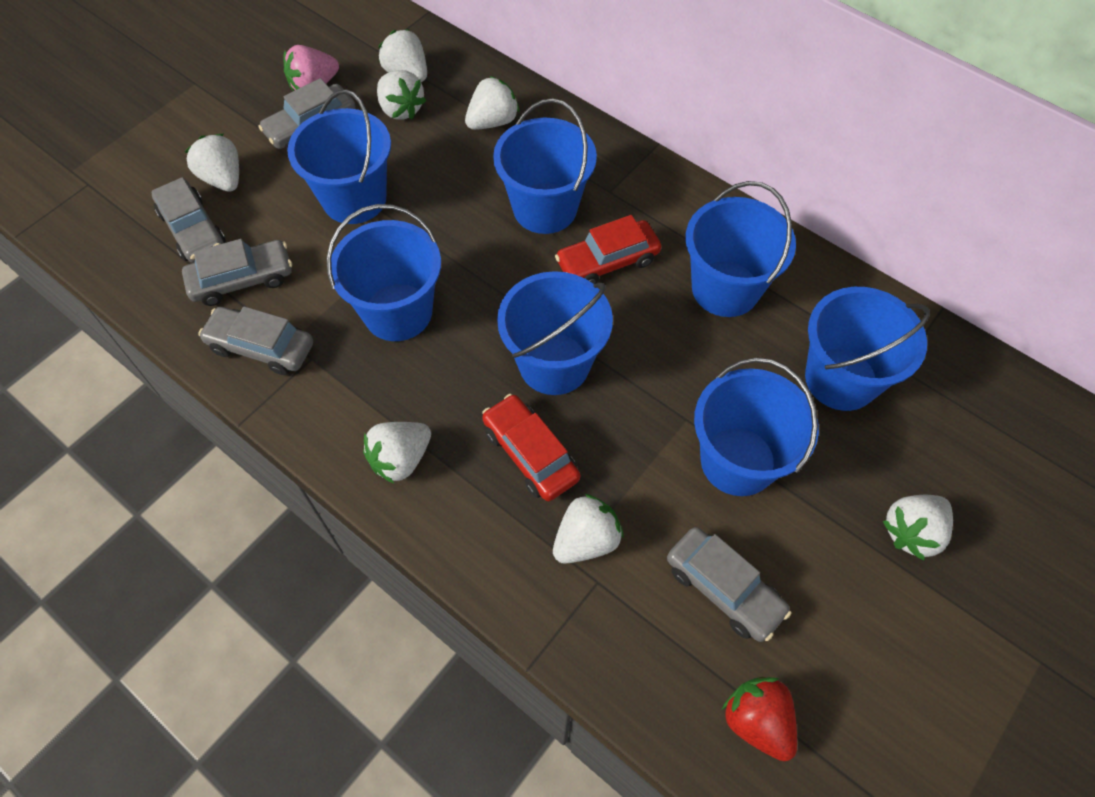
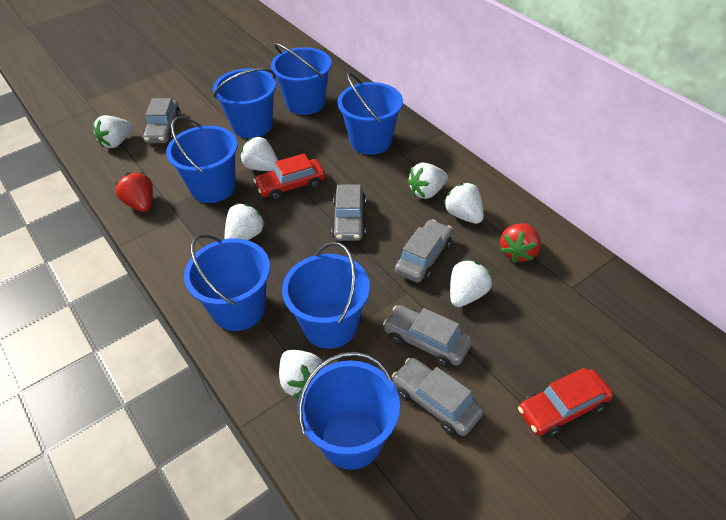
pink strawberry: [284,45,339,91] = 1 -> none = 0
red strawberry: [722,677,797,761] = 1 -> [115,172,153,212] [500,223,541,263] = 2

